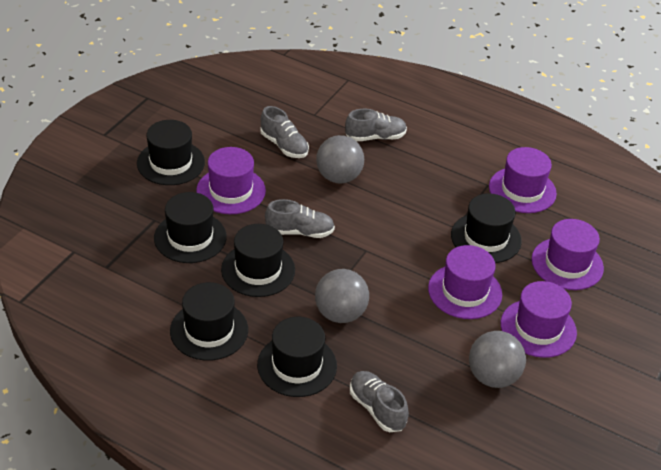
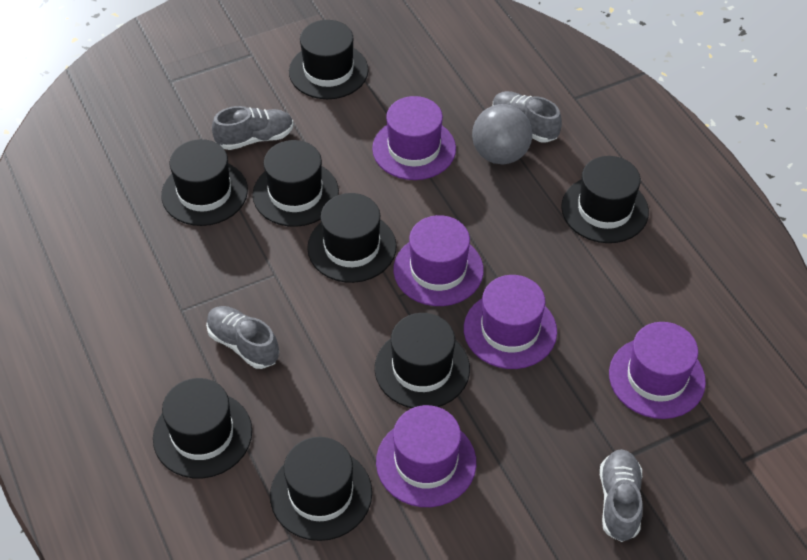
black hat: [137,120,205,185] [154,192,227,263] [170,282,248,361] [221,224,295,297] [257,317,337,397] [451,193,522,263] = 6 -> [153,378,252,478] [161,139,248,226] [253,140,339,227] [270,437,372,541] [289,20,369,99] [307,193,397,283] [375,313,470,408] [561,156,649,243] = 8
grey ball: [315,269,369,323] [316,135,364,184] [469,331,526,388] = 3 -> [472,104,532,164] = 1

